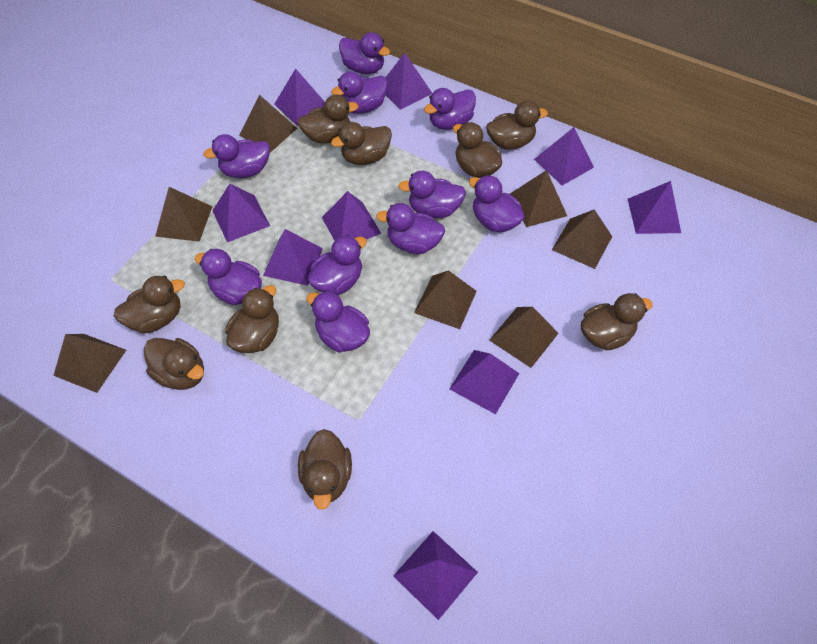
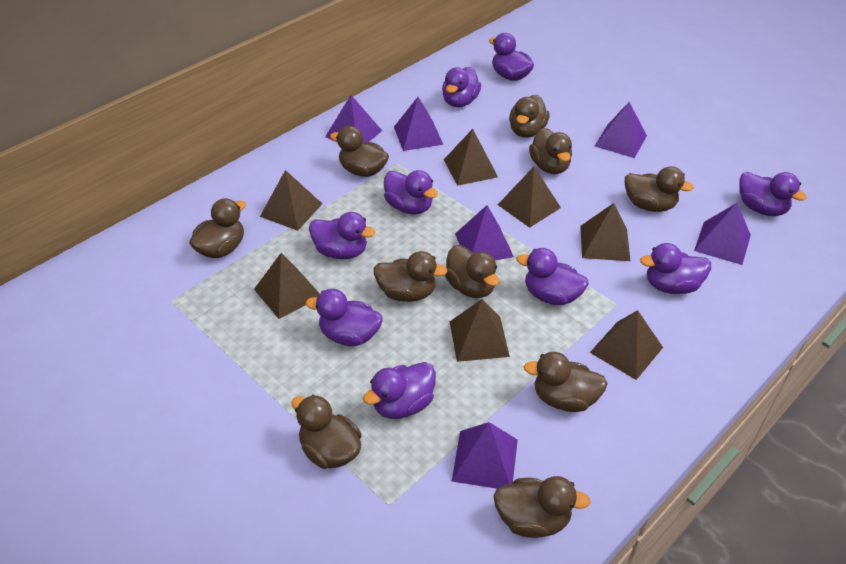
brown duck: [114,276,185,334] [144,338,204,390] [225,285,279,353] [297,94,359,143] [298,429,352,510] [331,122,392,165] [453,122,502,178] [486,101,548,150] [581,293,653,350] = 9 -> [189,198,246,258] [292,395,362,469] [330,126,389,177] [374,251,448,302] [445,245,499,298] [493,476,591,538] [509,95,550,138] [524,352,608,412] [529,128,572,174] [625,166,694,212] = 10
purple duck: [195,249,262,305] [203,134,270,178] [306,291,370,353] [308,235,367,295] [331,71,388,114] [339,32,390,74] [376,203,445,254] [398,171,466,218] [424,88,476,130] [469,175,525,232] = 10 -> [306,289,383,346] [309,212,375,259] [363,362,436,419] [384,170,438,215] [442,67,481,107] [489,33,534,81] [517,248,589,305] [640,243,711,294] [739,172,807,216] = 9
purple pyramid: [212,184,270,242] [263,229,323,286] [274,68,325,126] [322,191,381,241] [385,53,432,110] [393,531,478,620] [450,350,520,414] [534,127,594,186] [628,181,681,234] = 9 -> [325,95,382,143] [394,97,443,151] [452,422,518,489] [455,205,514,261] [595,102,647,158] [694,203,751,265] = 6

